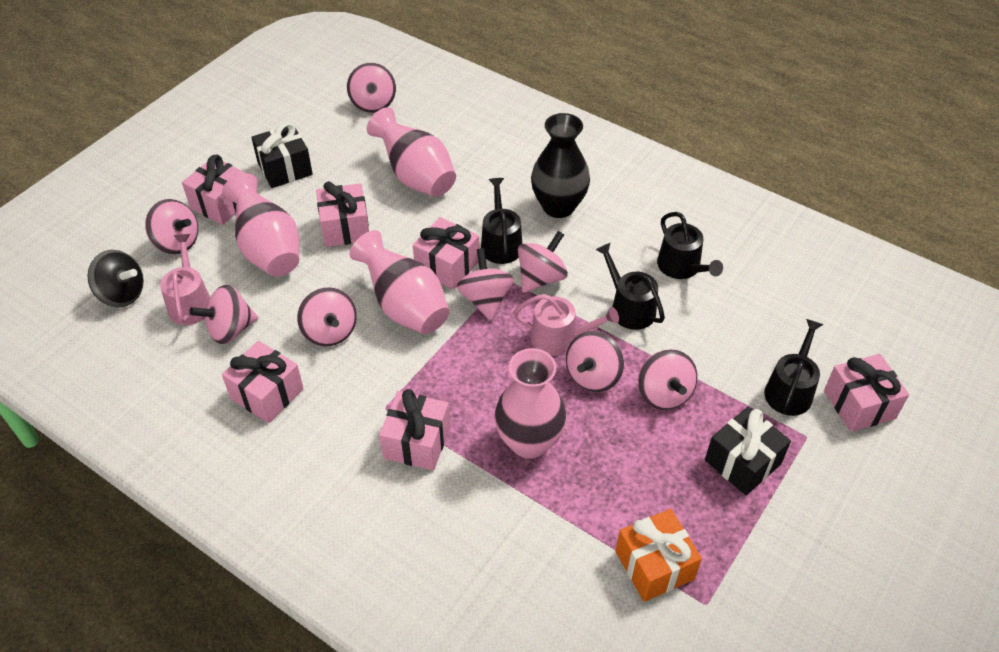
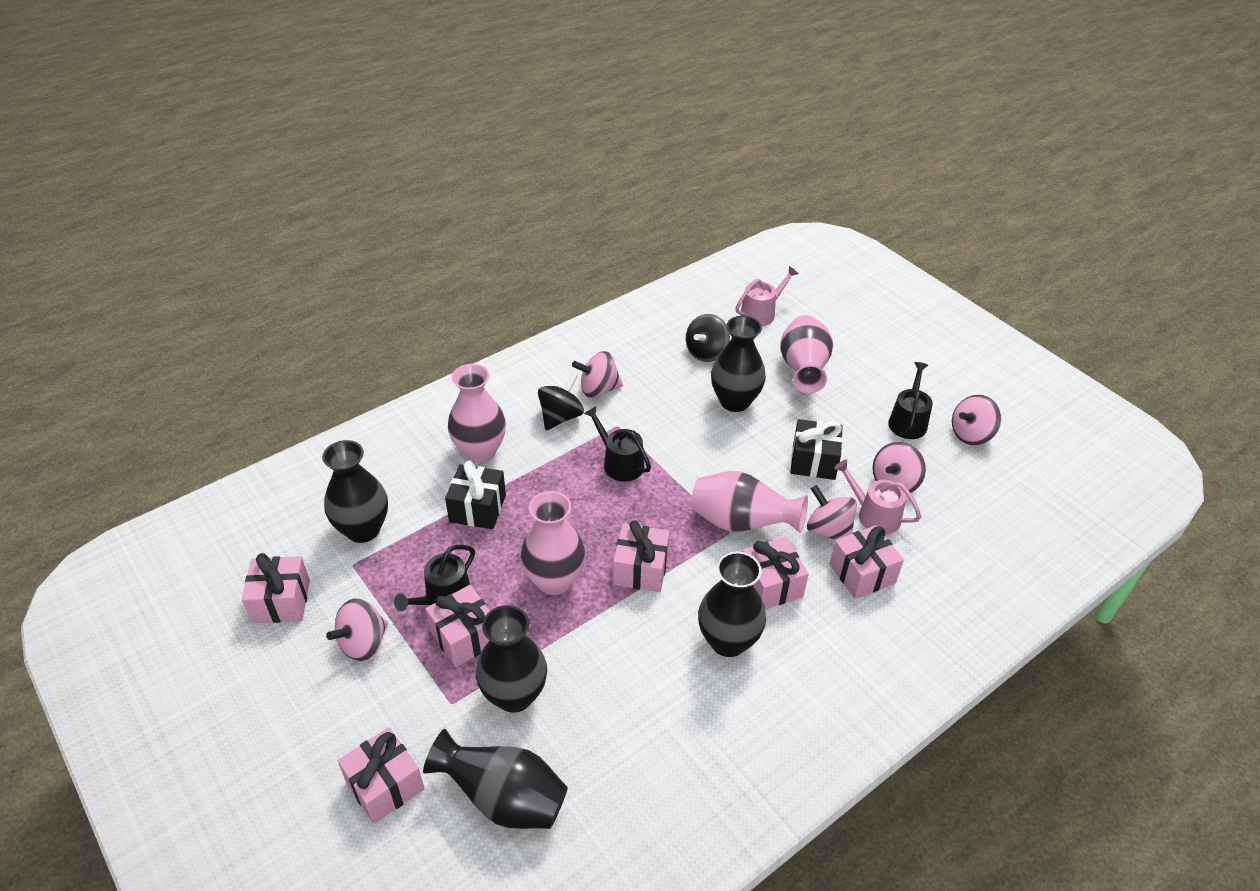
black spinning top: [87,250,144,307] = 1 -> [538,373,584,430] [686,314,730,362] = 2
black vase: [531,113,590,218] = 1 -> [322,440,388,543] [423,729,568,829] [476,605,547,713] [698,552,766,657] [711,316,766,412] = 5
black watering can: [481,178,522,264] [596,243,665,330] [657,212,723,279] [764,319,823,416] = 4 -> [394,545,475,611] [584,406,651,482] [888,362,933,439] = 3
orange gift: [615,509,702,602] = 1 -> none = 0
pink spinning top: [145,199,198,255] [189,285,258,344] [297,287,357,347] [347,63,396,113] [457,248,514,320] [518,231,568,293] [566,331,624,392] [638,349,697,410] = 8 -> [326,598,388,661] [572,351,623,398] [807,485,857,540] [873,442,926,493] [952,394,1001,446] = 5

